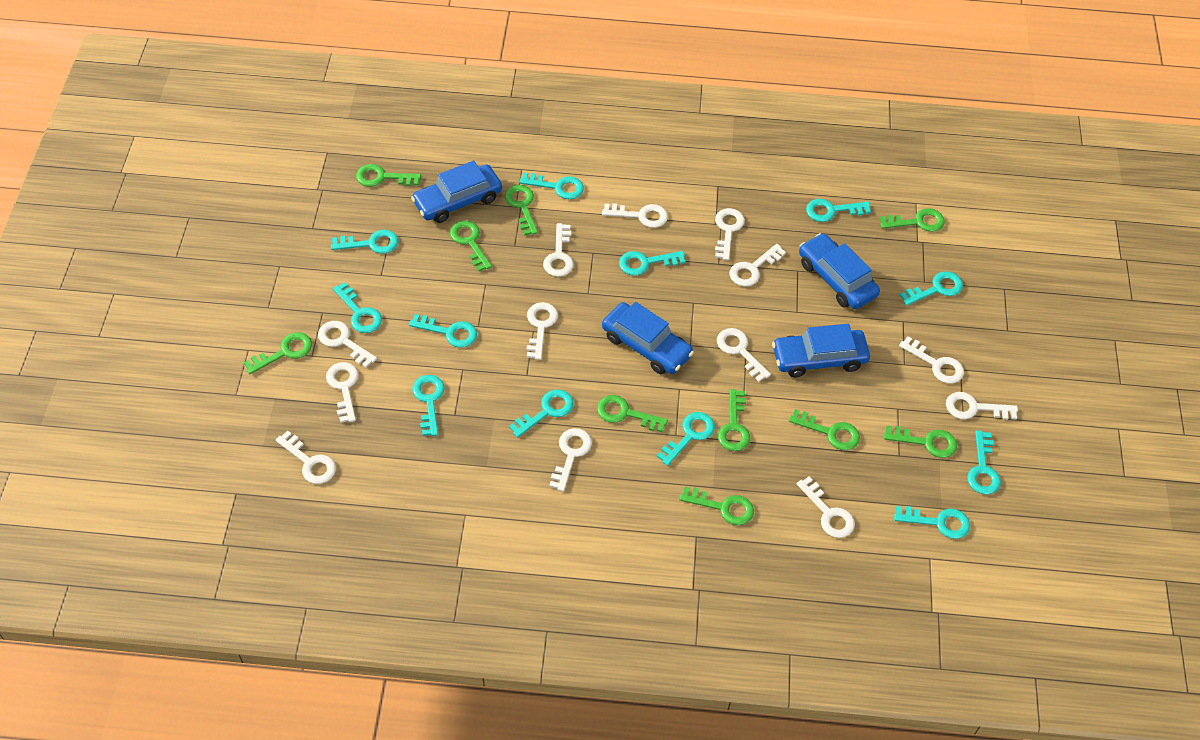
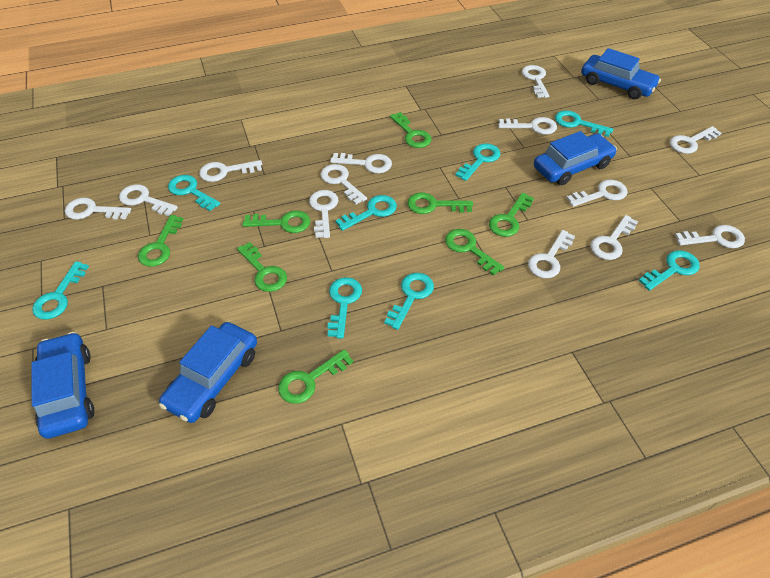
green key: [244,332,312,374] [356,164,421,187] [450,221,492,271] [505,185,538,236] [597,395,668,432] [679,487,754,525] [718,389,750,451] [789,409,860,450] [880,208,945,232] [884,426,957,458] = 10 -> [138,215,183,267] [237,242,287,292] [243,210,310,233] [278,349,353,404] [390,112,432,148] [407,193,473,214] [445,229,504,276] [489,193,534,237] = 8
turquoise key: [331,230,398,254] [333,282,382,333] [409,314,477,348] [412,375,445,436] [509,389,574,438] [519,172,584,199] [619,251,686,276] [657,412,715,466] [806,199,871,222] [894,506,970,539] [900,271,963,306] [967,430,1001,495] = 12 -> [32,261,89,319] [168,175,220,211] [327,277,362,339] [336,195,397,231] [384,273,434,330] [455,143,501,181] [555,110,613,137] [639,250,700,291] = 8

